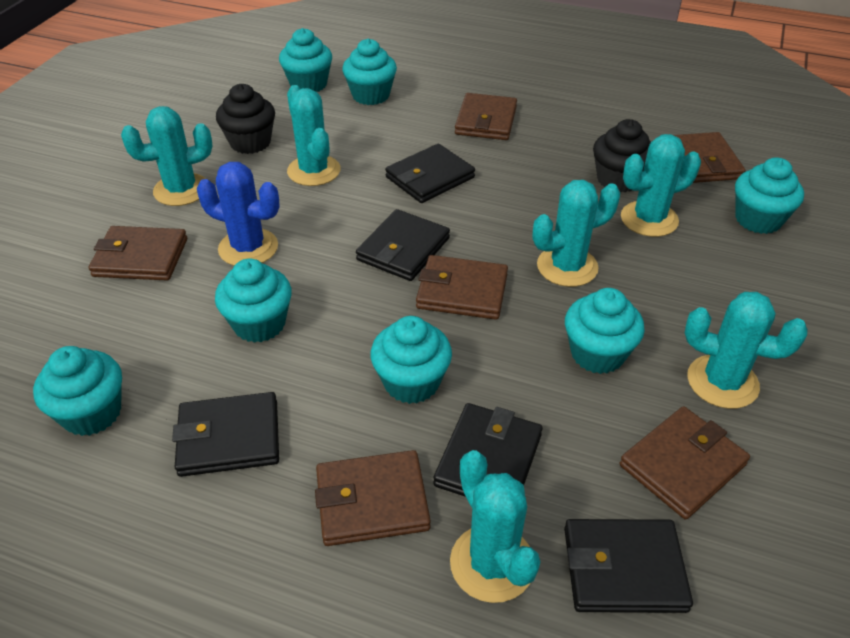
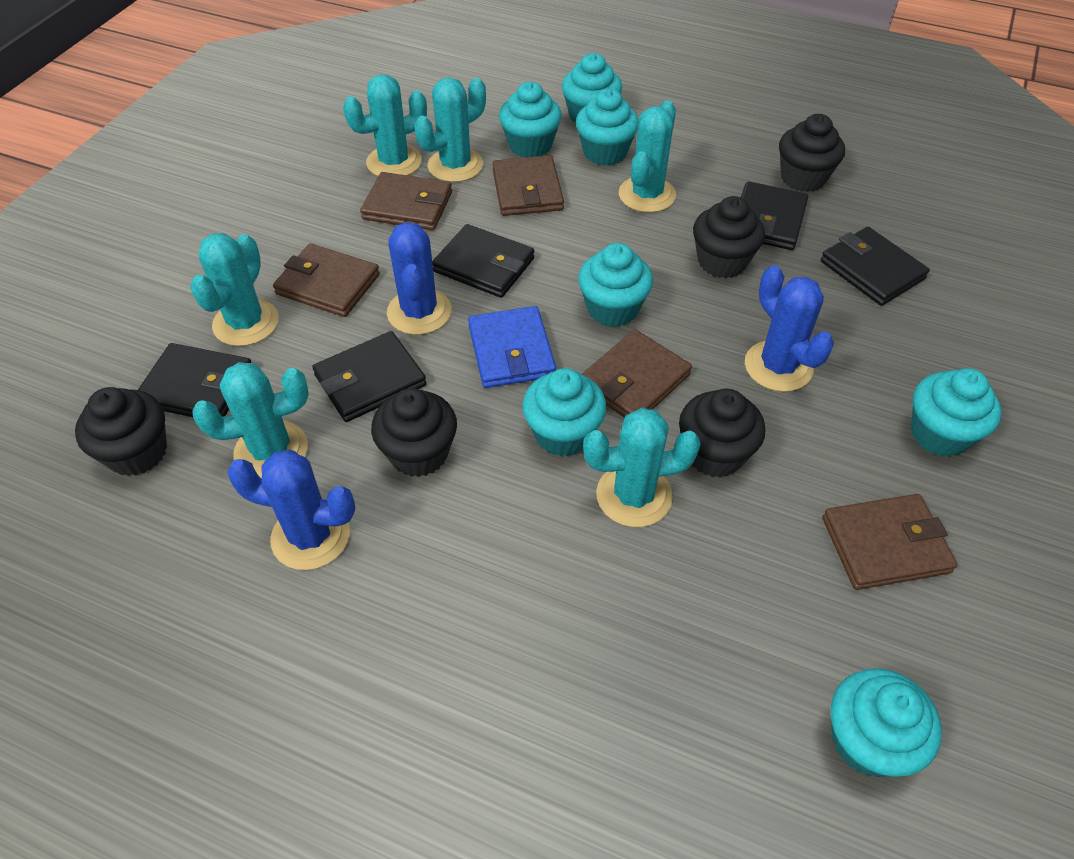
black cupcake: [216,84,275,154] [593,119,651,192] = 2 -> [75,387,167,476] [371,388,457,477] [679,389,766,478] [693,196,765,279] [779,114,845,192] = 5
blue cactus: [197,162,280,266] = 1 -> [227,450,355,570] [387,222,452,335] [745,265,834,392] = 3
blue wallet: none = 0 -> [468,306,556,388] = 1
brown wallet: [88,226,187,281] [315,450,431,546] [416,255,508,320] [455,93,517,140] [620,406,750,520] [674,132,745,183] = 6 -> [273,243,380,317] [360,172,452,230] [492,155,564,216] [582,329,692,418] [822,494,957,590] = 5

